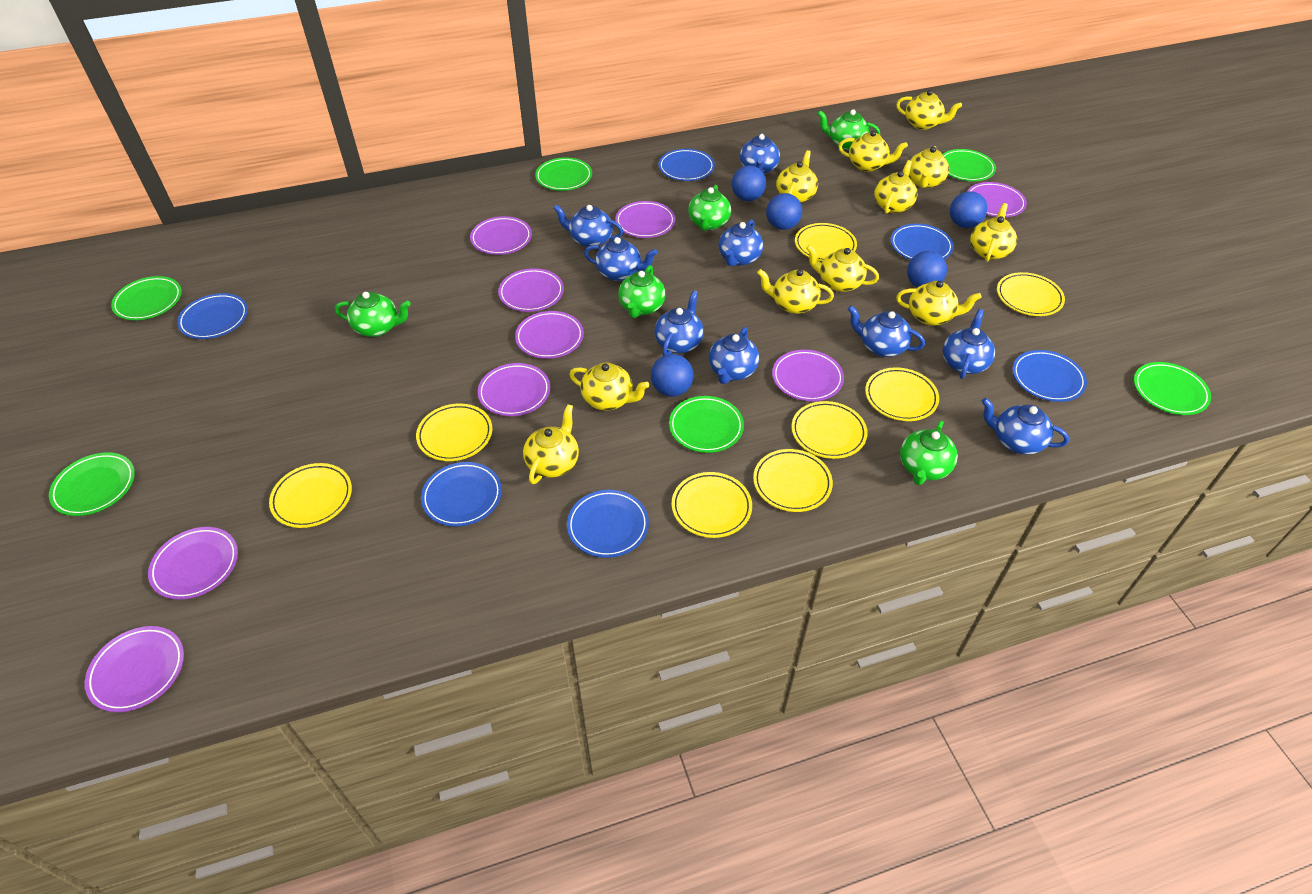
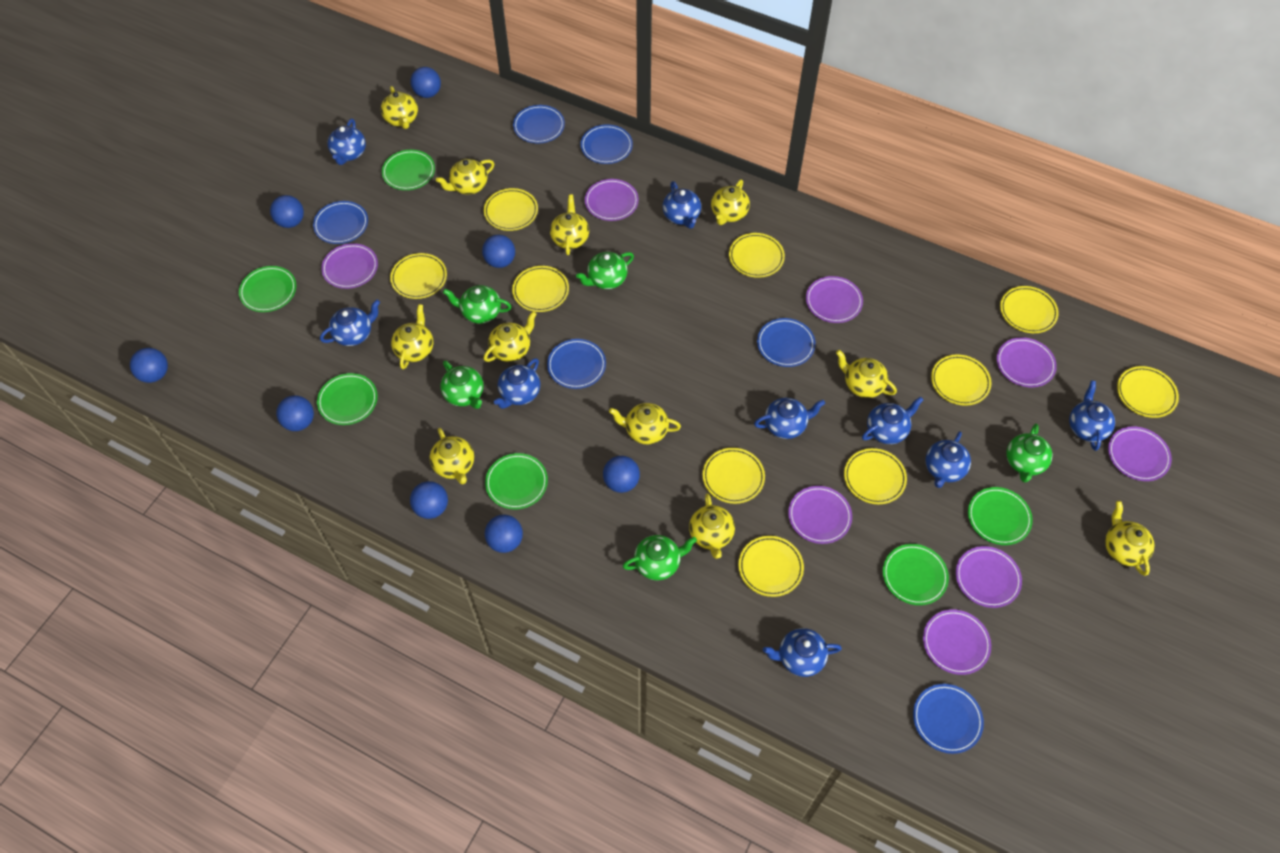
blue ball: [651,354,694,397] [732,165,766,201] [766,193,802,230] [907,251,947,288] [950,191,987,228] = 5 -> [130,348,168,383] [270,195,304,228] [276,395,314,431] [410,67,441,98] [410,481,448,519] [482,235,515,268] [485,515,523,553] [603,456,640,493] = 8
purple plate: [85,626,184,712] [148,527,238,600] [470,216,532,255] [478,363,550,416] [498,268,564,312] [515,311,584,359] [615,201,675,238] [772,350,844,401] [967,182,1027,217] = 9 -> [321,243,378,289] [585,179,639,221] [788,486,852,544] [806,276,863,323] [923,609,991,675] [955,546,1022,608] [997,337,1057,387] [1108,426,1172,481] = 8
yellow plate: [269,463,352,528] [416,404,492,461] [672,472,752,538] [753,449,833,512] [792,401,868,459] [795,223,857,261] [865,367,939,421] [997,272,1065,316] = 8 -> [390,253,447,299] [484,188,538,231] [512,266,569,312] [702,448,765,504] [729,233,785,278] [738,536,804,597] [844,448,907,504] [931,354,992,406] [1000,286,1059,333] [1117,366,1179,418] = 10

